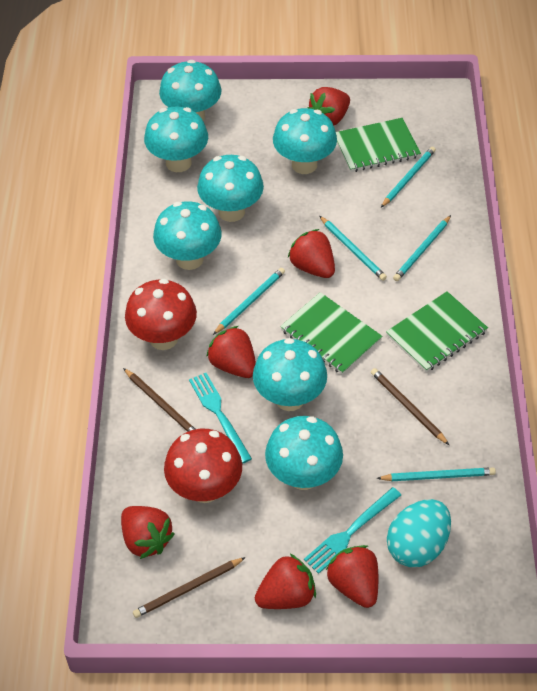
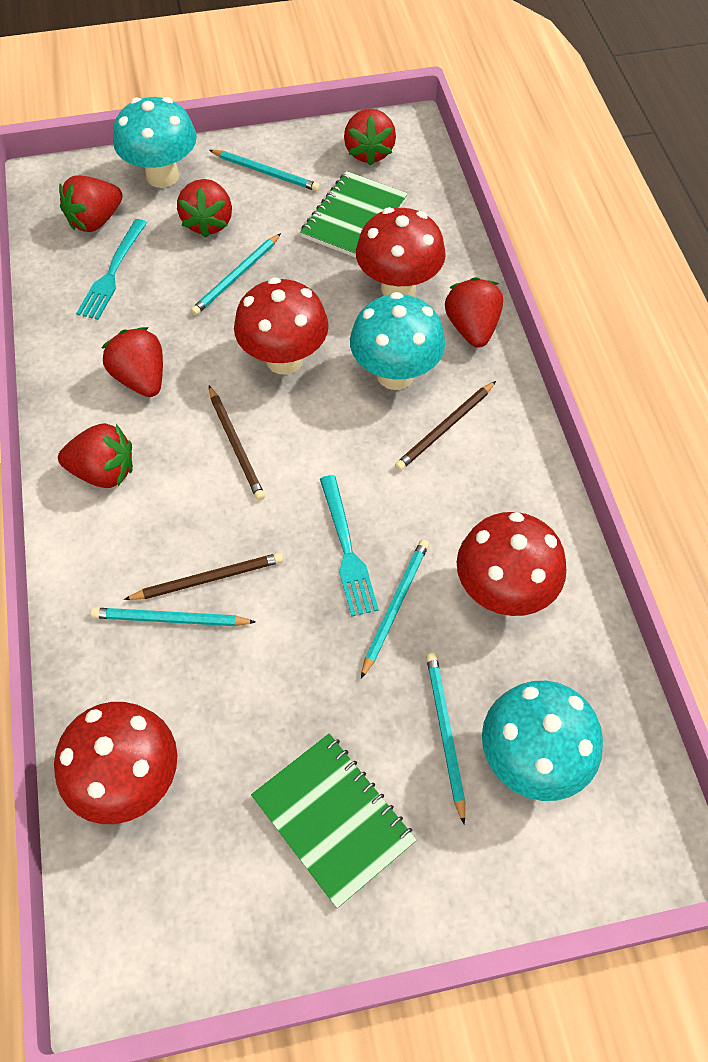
green notebook: [280,292,382,375] [336,118,421,172] [386,291,488,372] = 3 -> [251,733,417,908] [300,171,408,258] = 2
red mushroom: [125,279,197,350] [164,429,242,503] = 2 -> [54,702,177,824] [234,277,329,375] [356,207,446,296] [457,512,566,616] = 4
turquoise egg: [387,499,451,567] = 1 -> none = 0
turquoise mushroom: [144,107,208,172] [153,201,222,270] [159,60,221,121] [197,155,264,222] [253,338,327,411] [265,416,343,490] [273,108,337,174] = 7 -> [113,97,197,188] [350,292,445,390] [482,681,603,801] = 3

